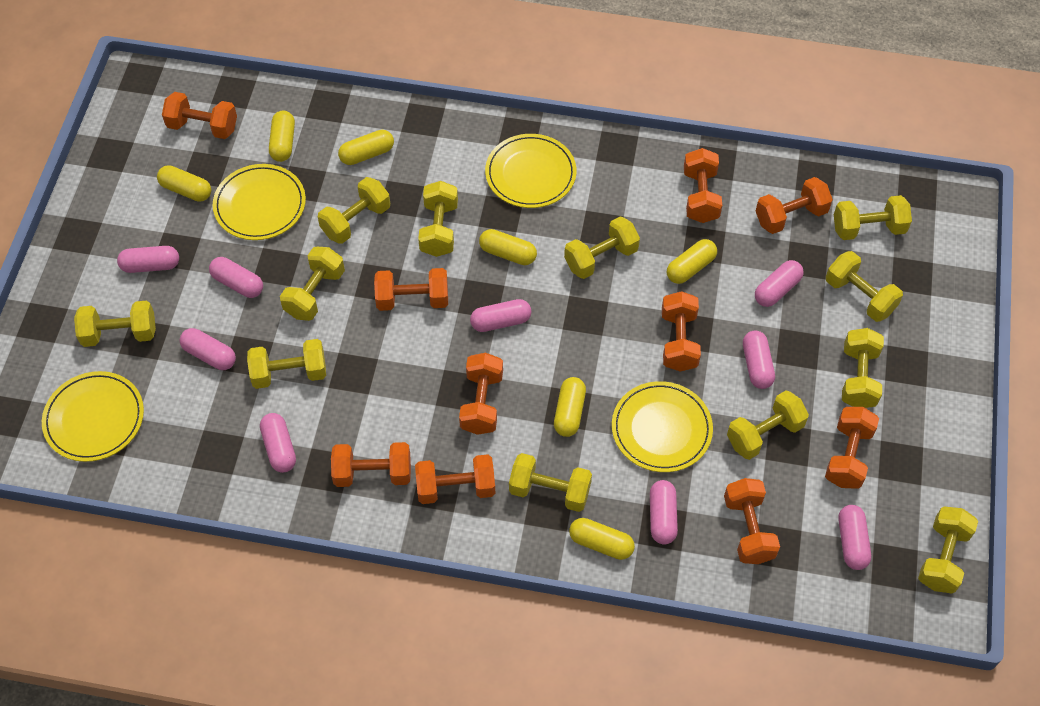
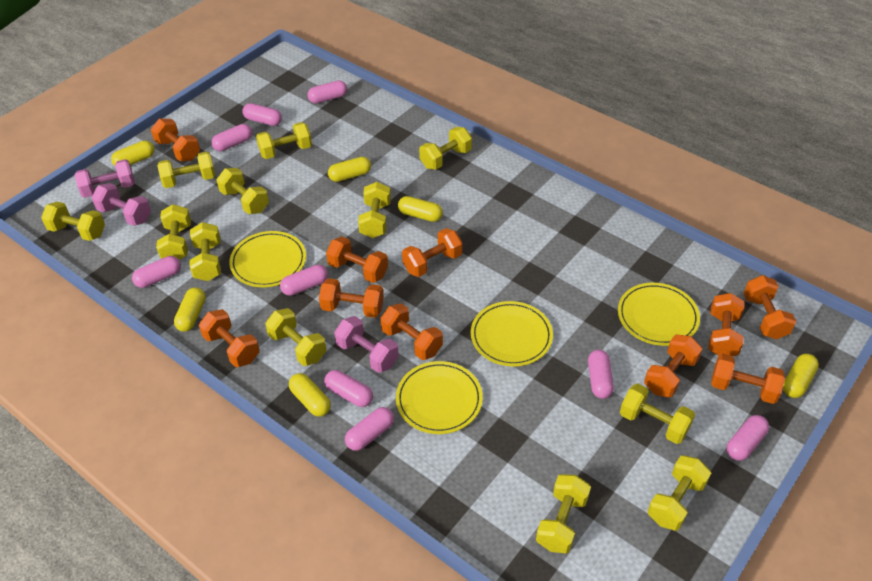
pink dumbbell: none = 0 -> [74,159,135,198] [92,183,151,226] [334,316,399,373] = 3
yellow capsule: [157,165,211,202] [269,110,295,162] [338,130,394,165] [479,229,537,265] [554,377,586,437] [569,518,635,560] [667,239,717,284] = 7 -> [111,141,155,166] [174,288,206,332] [289,373,331,417] [328,157,371,182] [398,196,443,222] [783,354,819,398] = 6

